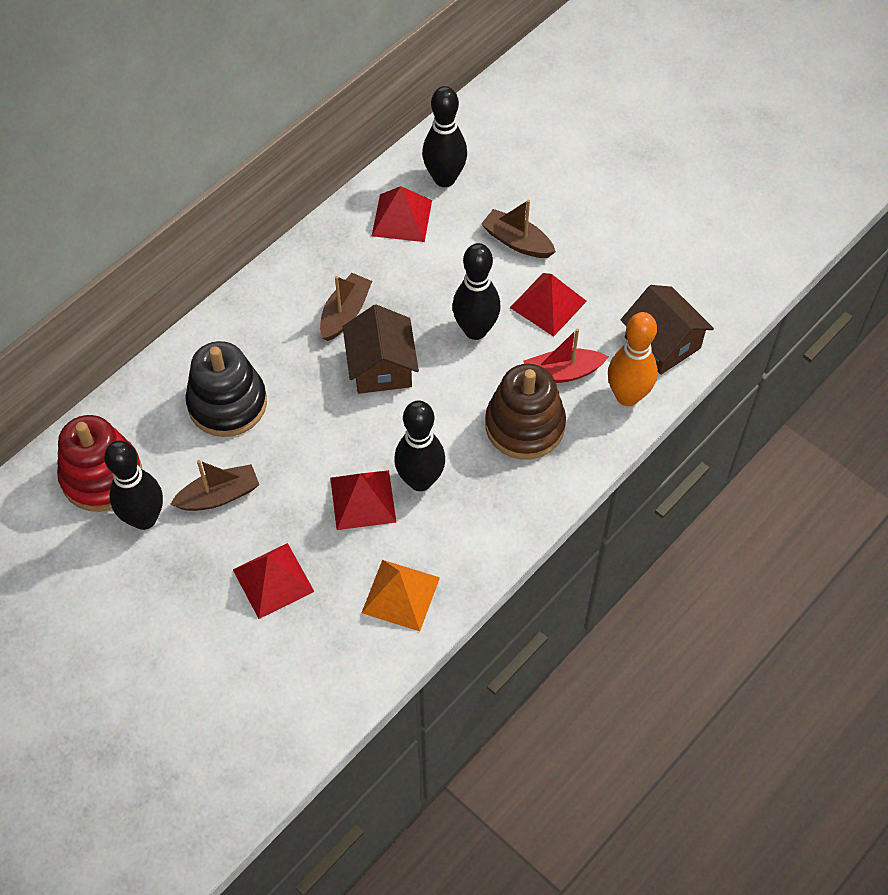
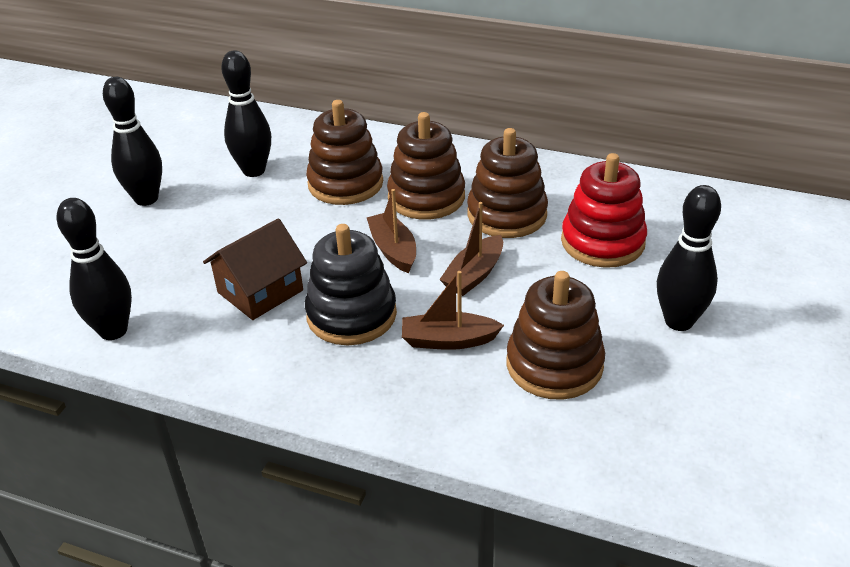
brown house: [343,304,419,394] [621,285,714,375] = 2 -> [203,218,307,320] = 1
brown stacking toy: [485,364,566,460] = 1 -> [306,100,383,205] [387,112,465,220] [467,128,548,238] [507,271,605,400] = 4
orange bowling pin: [608,312,658,406] = 1 -> none = 0
orange pyramid: [362,560,440,631] = 1 -> none = 0
red boat: [523,328,608,383] = 1 -> none = 0
red pyramid: [233,543,315,619] [330,470,396,530] [372,186,432,242] [510,273,587,337] = 4 -> none = 0

